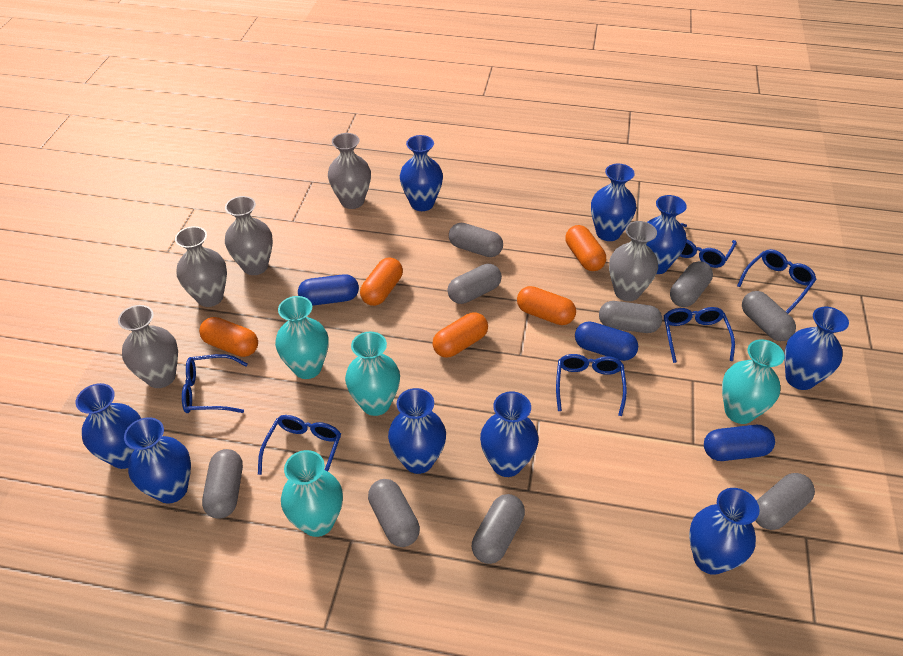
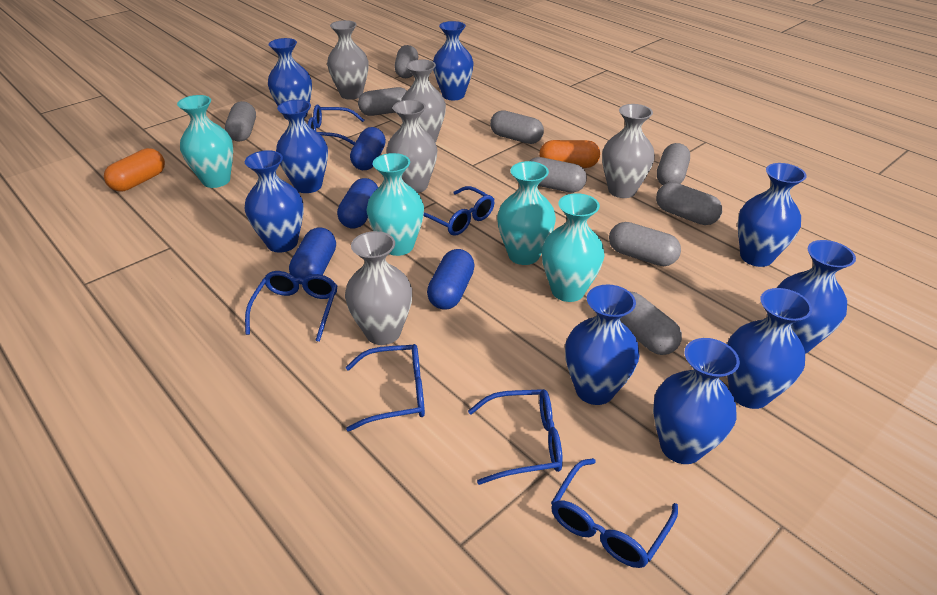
blue capsule: [298,274,359,306] [575,321,638,361] [704,425,775,461] = 3 -> [289,227,336,285] [337,178,378,228] [350,127,386,170] [427,249,475,310] = 4
orange capsule: [199,317,258,357] [360,257,403,306] [432,312,488,358] [517,286,576,325] [565,225,606,271] = 5 -> [104,148,165,192] [539,140,600,168] = 2

